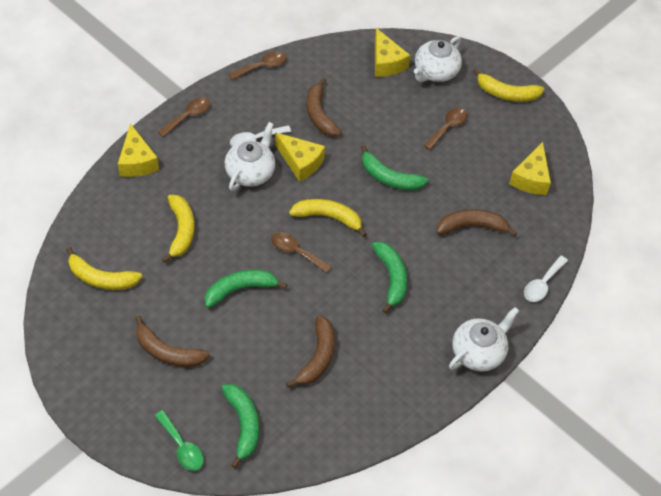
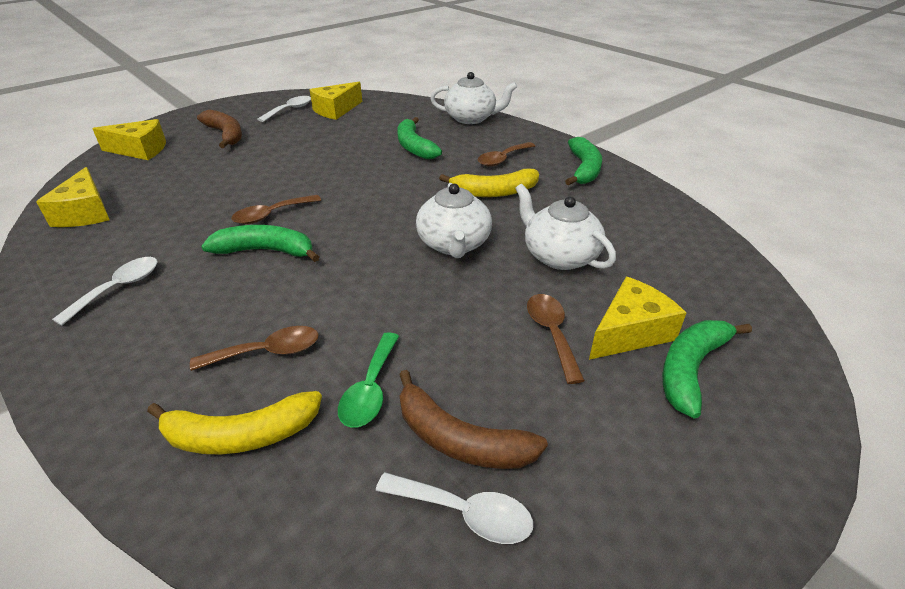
brown banana: [135,315,210,367] [286,316,335,388] [306,78,342,137] [437,209,517,237] = 4 -> [197,110,242,148] [399,370,548,469] = 2
white spoon: [230,125,291,147] [524,256,568,302] = 2 -> [52,257,158,326] [258,96,311,122] [376,472,533,544] = 3
yellow banana: [66,247,142,290] [162,195,195,263] [289,199,367,237] [473,68,544,102] = 4 -> [147,391,322,454] [439,168,539,197] = 2

